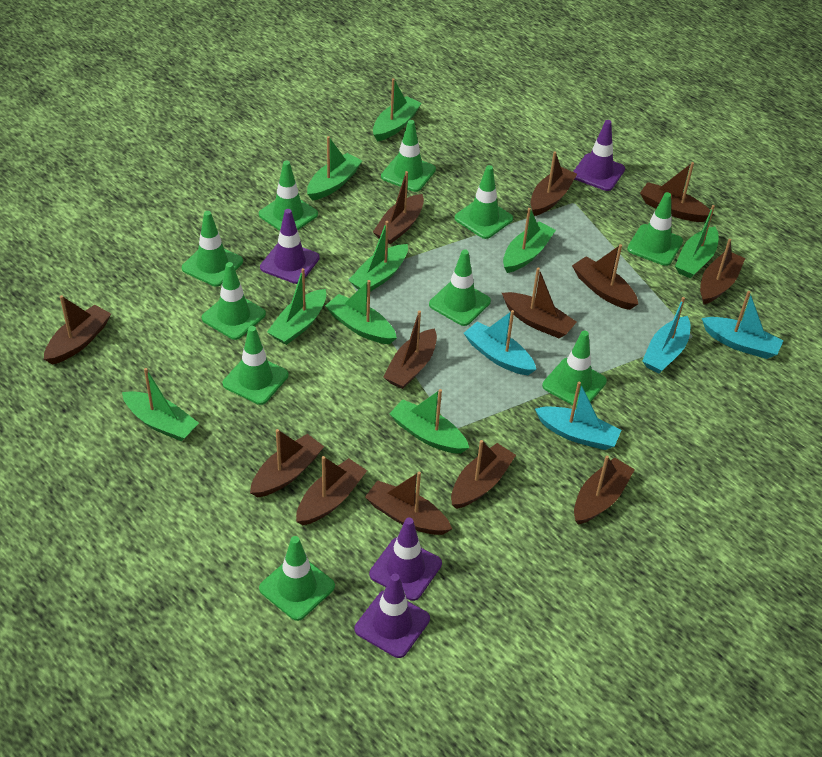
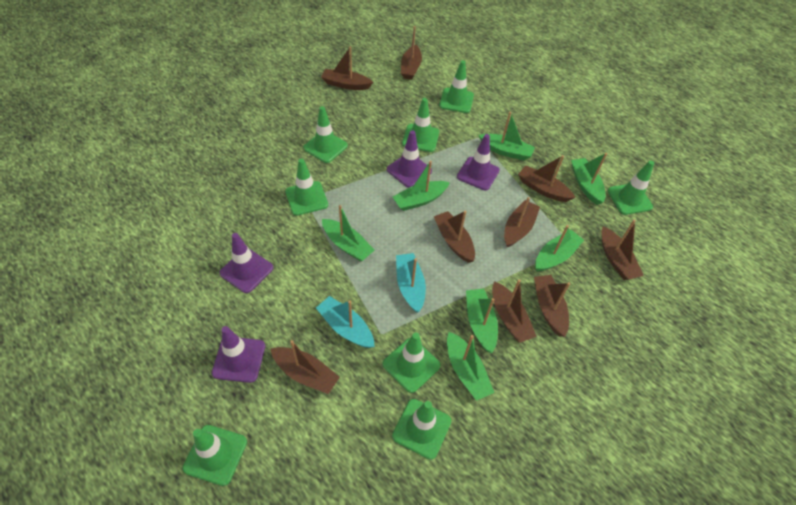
brown boat: [44,295,111,365] [250,429,324,497] [296,456,367,525] [365,472,452,535] [373,171,424,244] [383,310,437,389] [451,440,516,509] [502,267,577,338] [530,151,577,216] [572,244,638,310] [574,456,635,525] [640,162,713,222] [700,239,745,305] = 13 -> [271,340,340,394] [321,47,373,90] [401,26,422,80] [434,211,475,263] [492,279,537,343] [504,197,540,247] [518,155,575,202] [534,275,570,337] [601,220,644,280] = 9
green boat: [122,368,199,441] [267,268,326,345] [307,136,362,201] [325,280,397,344] [348,221,408,292] [373,78,422,142] [389,389,469,454] [503,208,556,273] [675,205,719,279] = 9 -> [322,205,374,262] [393,161,450,211] [447,332,494,401] [466,289,498,353] [479,112,535,160] [535,225,584,272] [571,153,607,205] = 7
green traffic cone: [182,211,243,287] [202,262,266,340] [223,326,288,405] [259,161,318,231] [259,536,335,621] [381,120,436,192] [429,249,491,326] [455,165,513,239] [542,331,607,408] [627,192,683,266] = 10 -> [183,425,247,486] [285,158,328,216] [303,106,348,163] [382,333,440,393] [392,399,451,460] [402,98,439,152] [439,60,474,113] [608,161,654,215] = 8
turquoise boat: [464,310,536,375] [535,381,621,450] [642,297,691,373] [702,291,783,359] = 4 -> [316,296,375,348] [396,253,426,313] = 2

